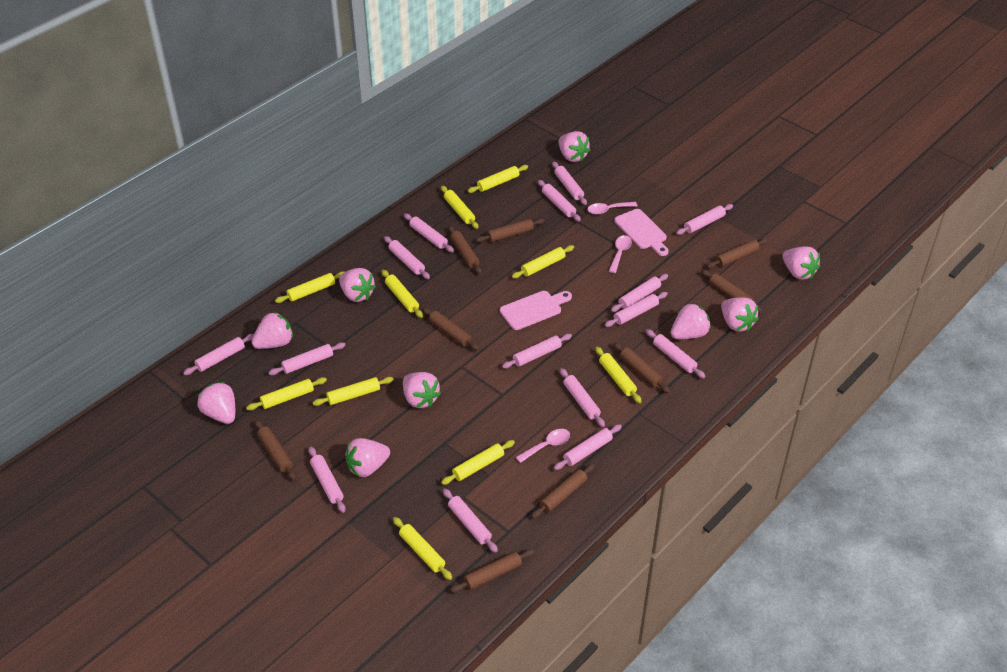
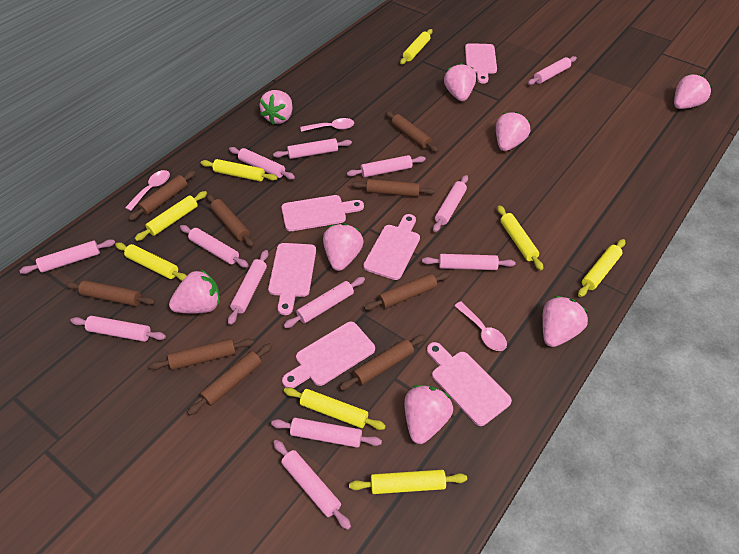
pink cutting board: [500,291,572,330] [614,209,669,256] = 2 -> [268,243,316,315] [282,195,364,231] [282,322,375,388] [363,214,420,280] [427,342,512,426] [465,43,497,84] = 6
pink rolling pin: [183,334,254,375] [268,342,346,375] [308,447,346,513] [384,236,430,279] [404,213,454,252] [443,488,498,553] [502,334,572,369] [538,180,581,222] [552,161,587,205] [554,424,622,470] [560,368,605,427] [605,292,668,327] [611,274,668,312] [646,329,706,378] [676,204,733,235] = 15 -> [19,239,115,274] [70,316,166,342] [180,225,249,268] [228,250,269,325] [229,147,295,179] [271,418,382,448] [273,138,352,159] [273,440,351,530] [283,277,365,328] [347,155,426,177] [422,254,515,270] [433,175,468,232] [528,56,577,85] = 13
pink strawberry: [197,382,235,424] [252,312,293,349] [339,268,376,302] [345,438,390,477] [403,372,441,408] [559,131,591,162] [671,303,711,339] [721,297,759,332] [782,247,820,280] = 9 -> [169,270,220,313] [259,90,293,125] [323,223,364,271] [404,385,453,444] [444,63,476,101] [496,112,530,151] [542,296,589,347] [674,74,712,109] = 8
yellow rolling pin: [246,377,327,411] [275,271,344,303] [312,377,394,406] [382,270,423,318] [393,517,452,580] [441,186,479,229] [441,440,515,485] [468,165,528,193] [512,245,574,279] [595,347,642,403] = 10 -> [115,242,187,281] [135,191,207,241] [201,159,278,182] [284,387,386,430] [349,470,467,494] [400,29,432,64] [497,205,544,270] [578,239,625,297] = 8

